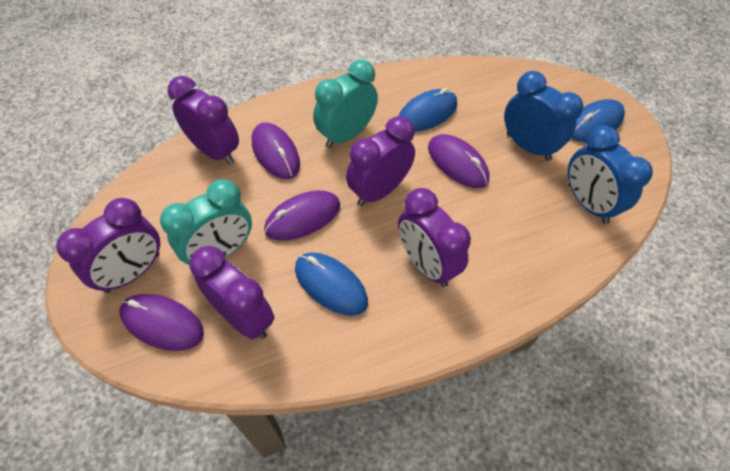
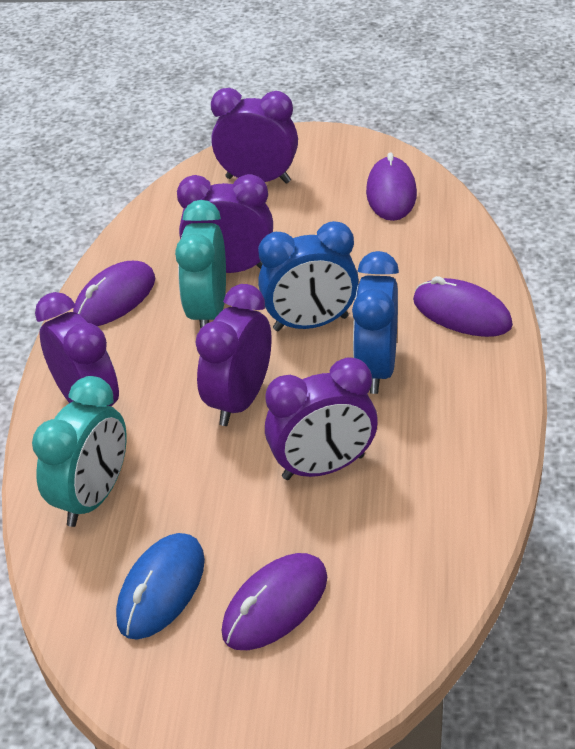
blue mouse: [295,253,368,316] [399,88,457,132] [571,99,625,142] = 3 -> [116,533,205,639] = 1

